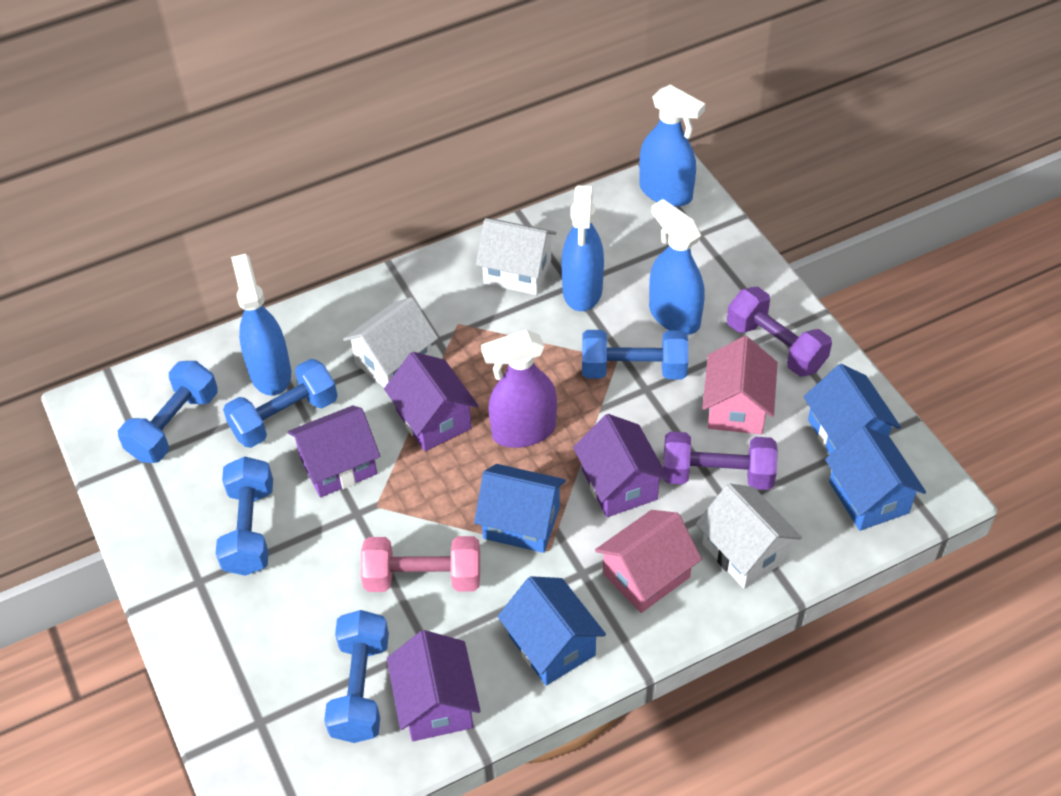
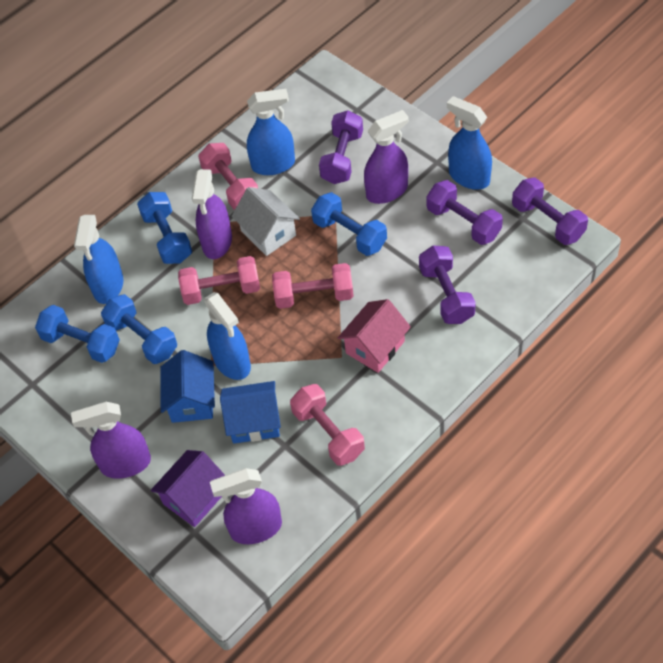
blue dumbbell: [118,361,218,463] [216,457,273,576] [223,359,338,448] [324,610,389,743] [582,330,688,379] = 5 -> [35,305,120,363] [101,294,177,364] [137,192,192,264] [311,192,387,256] = 4
blue house: [474,464,566,553] [498,576,606,686] [804,364,901,454] [825,426,926,531] = 4 -> [161,350,215,423] [220,381,281,444] = 2
pink dumbbell: [361,536,480,592] = 1 -> [178,256,260,305] [198,143,258,210] [272,263,354,309] [290,384,365,466] = 4
pink house: [595,510,702,613] [702,336,778,434] = 2 -> [338,299,411,373] = 1
purple dumbbell: [663,431,778,490] [727,287,832,377] = 2 -> [319,110,363,184] [419,246,476,324] [426,180,503,245] [512,177,588,245] = 4
purple house: [288,405,380,497] [384,352,478,451] [387,630,481,741] [573,414,669,517] = 4 -> [151,450,225,527] = 1
purple spray bottle: [481,329,557,448] = 1 -> [71,402,151,479] [192,169,232,259] [210,468,282,544] [364,110,409,204] = 4
white house: [343,297,438,388] [476,218,557,295] [696,483,802,589] = 3 -> [232,187,300,256] = 1

